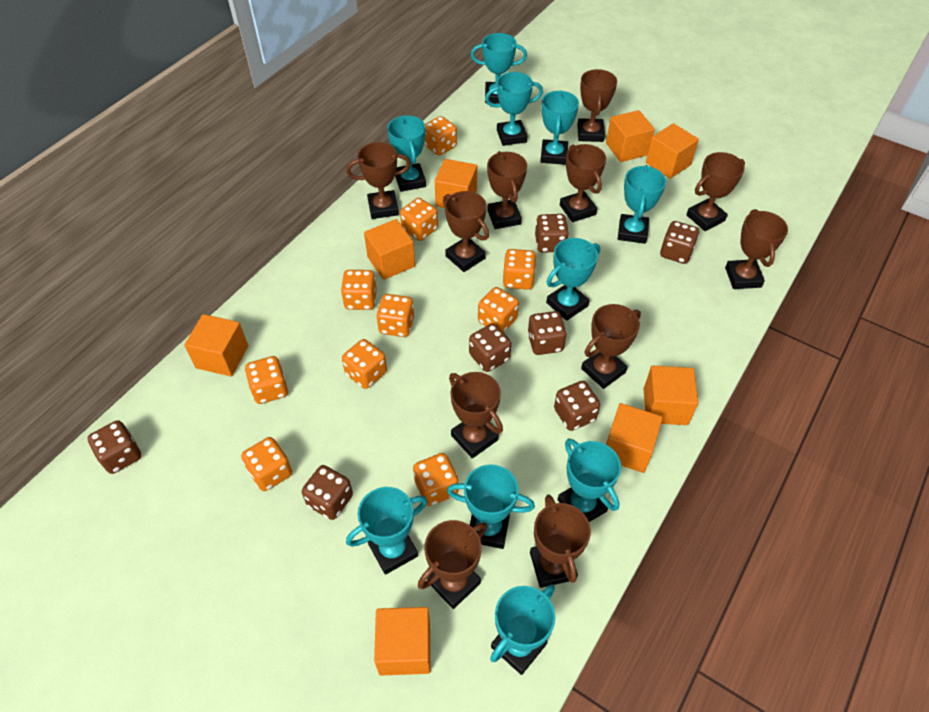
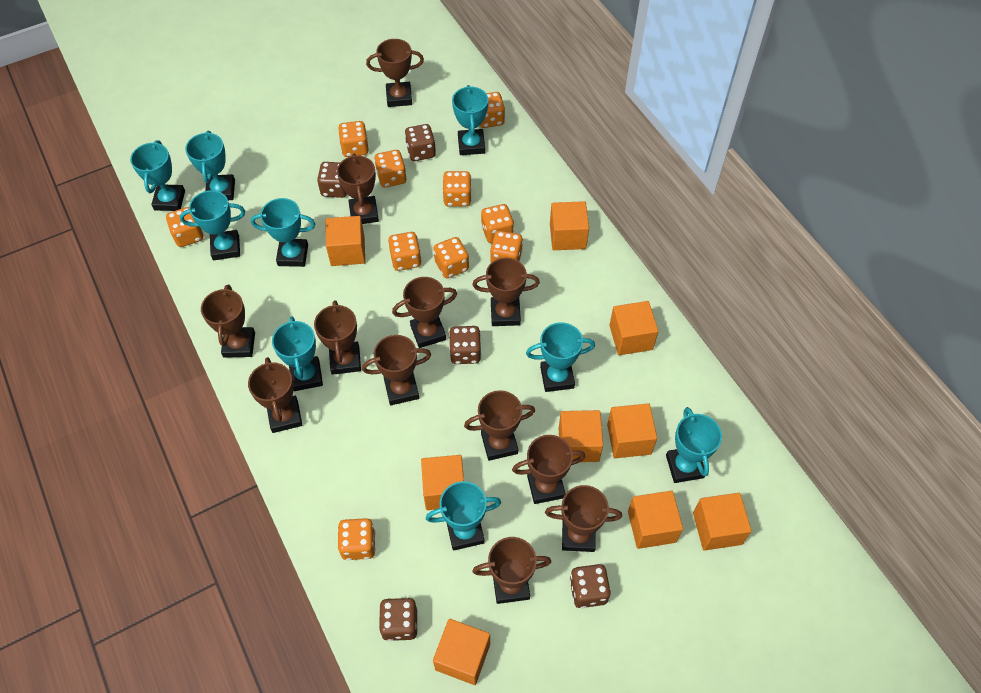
brown dice: [87,420,141,474] [302,465,353,520] [469,323,511,372] [527,311,567,355] [535,214,569,253] [554,381,600,431] [660,221,699,264] = 7 -> [317,162,347,198] [379,598,418,641] [405,124,436,161] [449,326,481,364] [570,564,611,608] = 5
brown trophy: [346,142,411,219] [418,520,487,609] [443,191,489,272] [449,372,503,458] [487,151,527,229] [530,495,591,588] [560,144,606,222] [577,69,617,142] [581,304,641,389] [687,152,745,231] [725,209,788,289] = 11 -> [201,285,255,358] [248,357,302,433] [314,300,361,375] [337,153,379,224] [362,335,431,405] [366,39,424,107] [392,277,457,348] [464,390,535,461] [472,257,540,326] [473,537,551,604] [512,435,585,504] [545,485,622,552] = 12
orange cube: [184,314,248,377] [364,219,415,280] [374,607,430,675] [435,159,477,208] [606,110,655,162] [606,403,663,473] [644,366,698,425] [646,123,699,179] = 8 -> [326,216,365,266] [421,455,464,510] [433,619,490,685] [550,201,589,250] [558,410,603,462] [607,403,657,458] [609,301,658,355] [628,491,683,549] [693,493,752,551] = 9
turquoise trophy: [346,487,427,575] [387,115,426,192] [447,464,535,549] [471,33,527,104] [485,72,543,146] [490,584,555,675] [540,90,579,165] [546,238,600,321] [557,438,621,522] [618,165,666,244] = 10 -> [130,140,185,211] [180,190,245,260] [185,131,235,200] [251,198,315,267] [272,317,323,391] [426,481,501,551] [452,85,488,155] [526,322,595,392] [666,407,722,483] = 9

